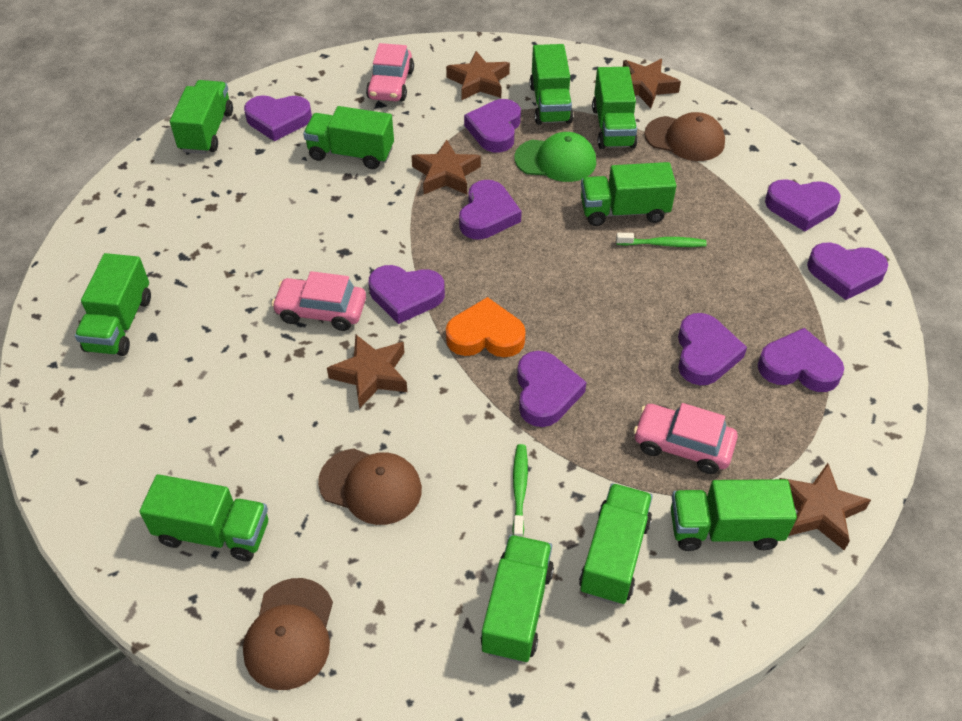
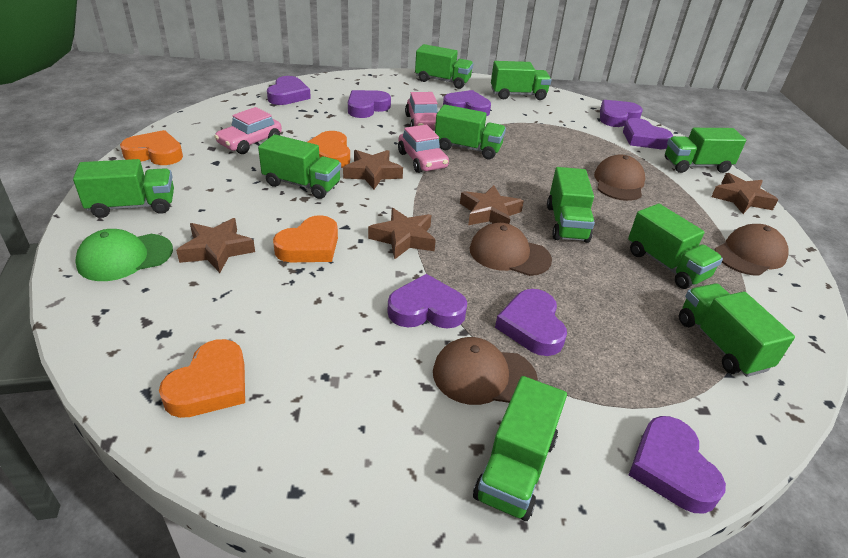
brown cap: [243,578,333,690] [318,448,422,525] [644,112,725,161] = 3 -> [433,337,538,405] [470,223,552,276] [594,154,645,201] [715,224,789,276] = 4
green toothbrush: [512,444,528,537] [616,233,706,247] = 2 -> none = 0
orange heart: [446,297,526,357] = 1 -> [120,130,183,165] [159,339,245,418] [273,215,338,262] [308,131,350,168] = 4
purple heart: [244,95,312,141] [369,265,445,324] [459,180,522,240] [464,99,521,153] [517,351,586,427] [678,313,747,385] [758,328,844,392] [765,179,841,232] [807,243,888,300] = 9 -> [267,76,311,105] [348,90,391,118] [387,274,467,328] [443,90,491,116] [495,289,567,356] [600,100,643,127] [623,118,673,149] [629,416,726,514] = 8

